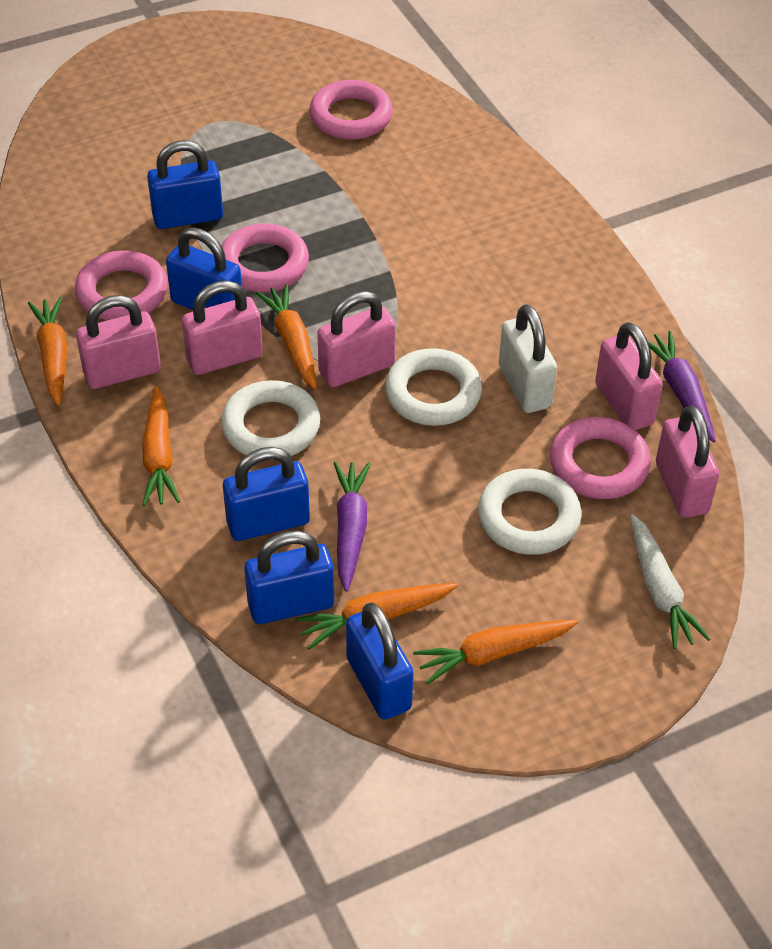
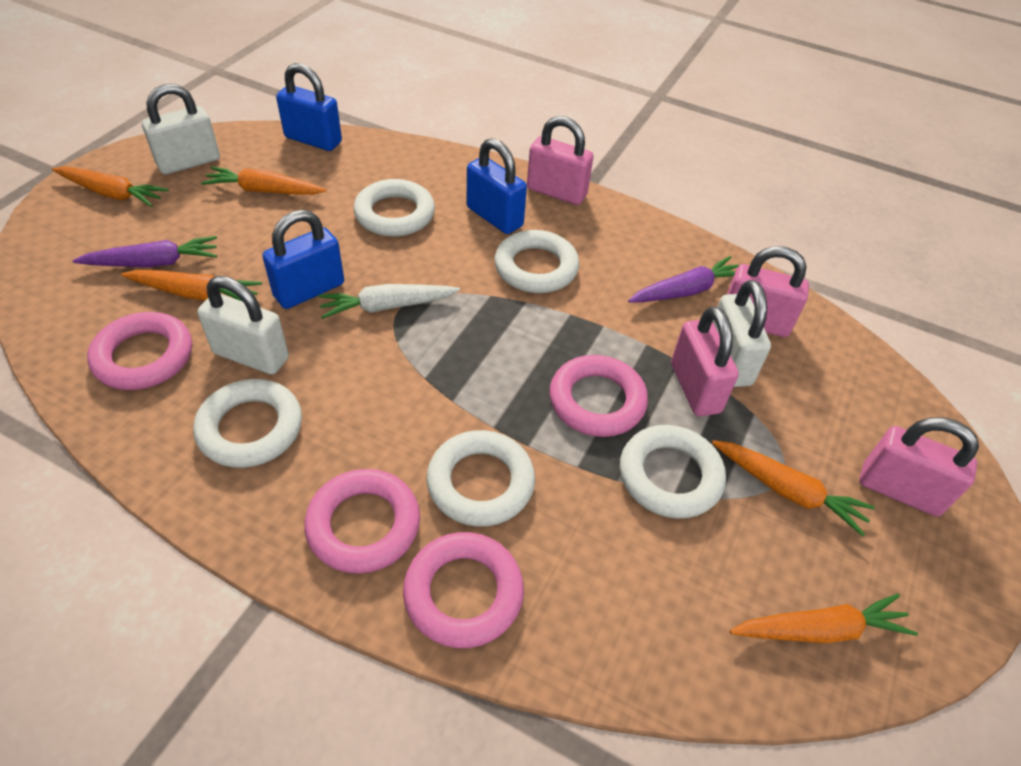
blue padlock: [147,140,223,229] [166,227,242,310] [223,447,310,541] [244,531,334,624] [346,602,413,720] = 5 -> [262,210,344,309] [276,63,342,151] [467,138,527,234] = 3
pink padlock: [76,295,161,389] [182,280,263,375] [317,291,396,387] [595,322,663,430] [656,406,719,518] = 5 -> [527,116,594,205] [671,306,739,416] [727,246,809,337] [859,417,979,516] = 4
white padlock: [499,304,557,413] = 1 -> [142,84,220,174] [197,276,289,375] [712,280,771,387] = 3
white ring: [221,380,320,460] [385,348,482,426] [478,469,582,555] = 3 -> [193,379,302,468] [354,179,435,237] [427,430,535,527] [494,230,579,293] [620,425,726,519] = 5

